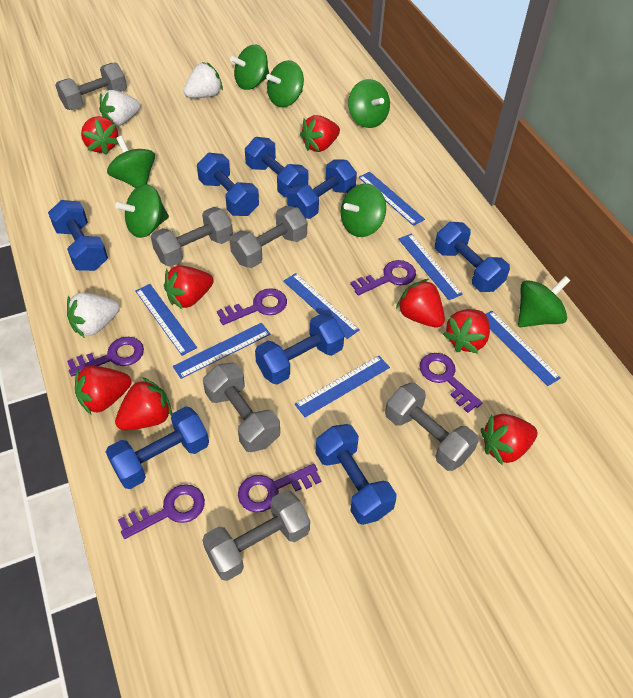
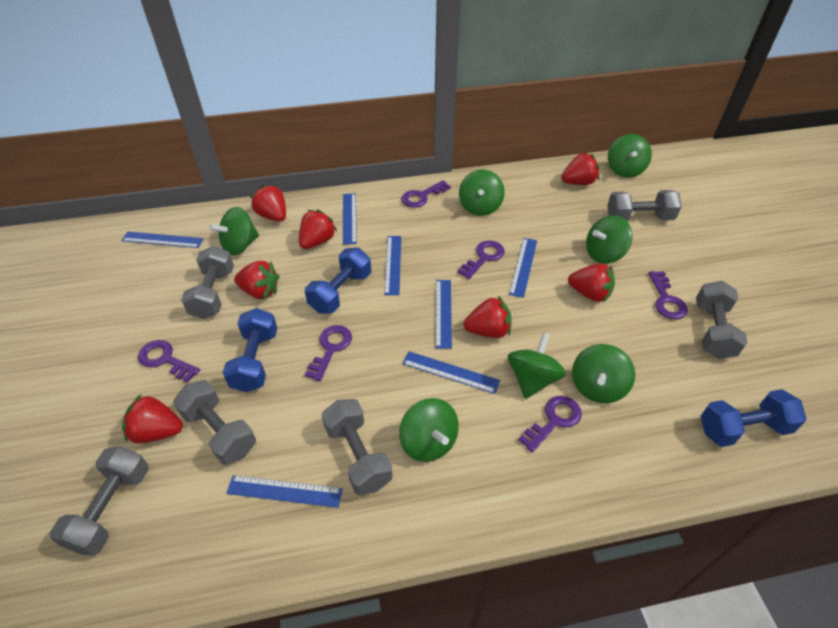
blue dumbbell: [48,200,108,271] [106,406,209,489] [197,153,259,216] [245,137,308,197] [255,313,344,385] [287,160,357,219] [316,424,397,525] [435,222,510,292] = 8 -> [223,308,277,393] [305,248,371,314] [700,389,807,447] = 3
red strawberry: [75,366,132,414] [81,116,118,155] [115,377,172,430] [164,266,213,309] [300,115,340,152] [396,279,445,327] [443,309,490,354] [481,414,537,465] = 8 -> [122,394,183,443] [234,261,279,299] [250,185,286,222] [299,210,337,249] [463,296,511,338] [561,152,599,185] [568,263,615,303] = 7
white strawberry: [67,292,119,338] [99,90,140,126] [184,62,223,98] = 3 -> none = 0

